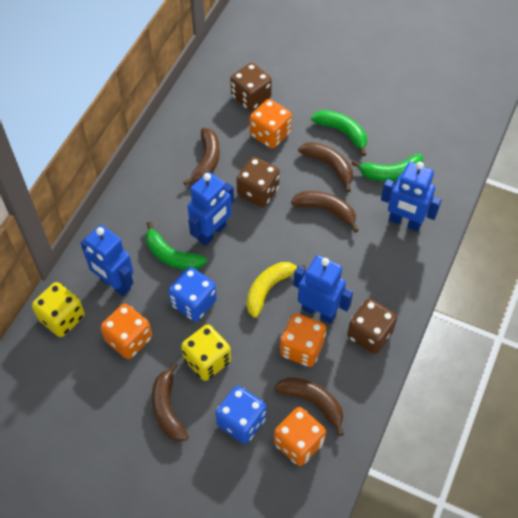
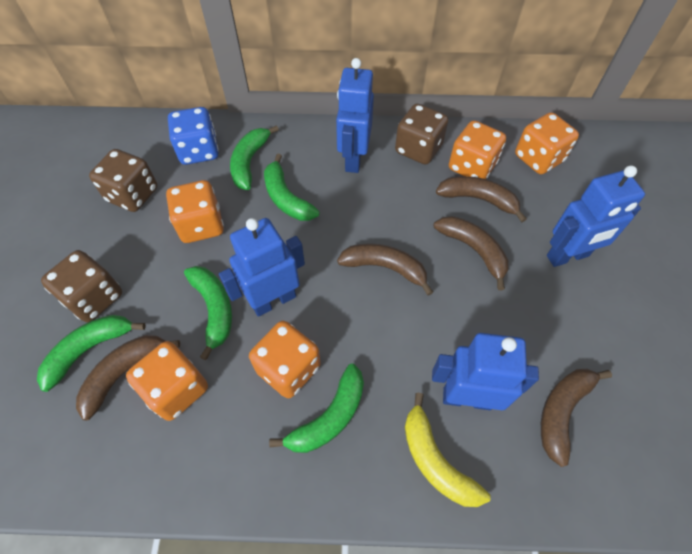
blue dice: [168,267,217,321] [215,386,266,444] = 2 -> [168,107,219,165] = 1
green banana: [146,221,207,270] [311,110,367,156] [352,154,423,181] = 3 -> [37,315,146,392] [184,266,232,360] [230,125,279,190] [264,154,320,221] [269,364,364,453] = 5
orange dice: [100,304,152,359] [250,99,292,149] [274,407,326,466] [280,313,326,367] = 4 -> [126,341,208,421] [166,180,224,243] [249,321,321,398] [449,120,506,179] [515,112,579,174] = 5
yellow dice: [32,282,85,337] [181,324,231,381] = 2 -> none = 0

